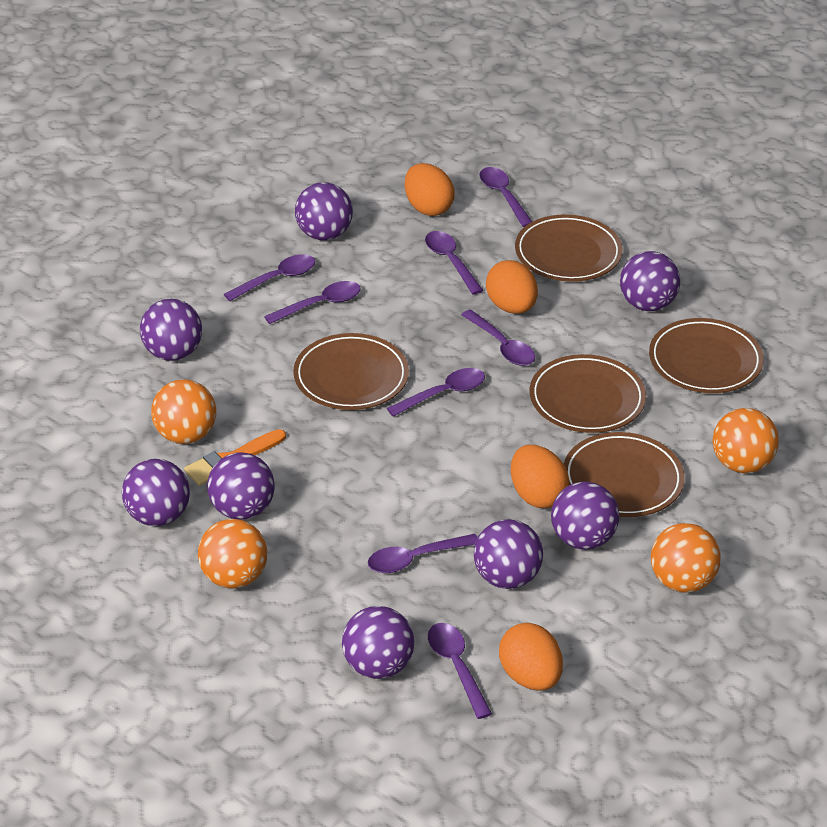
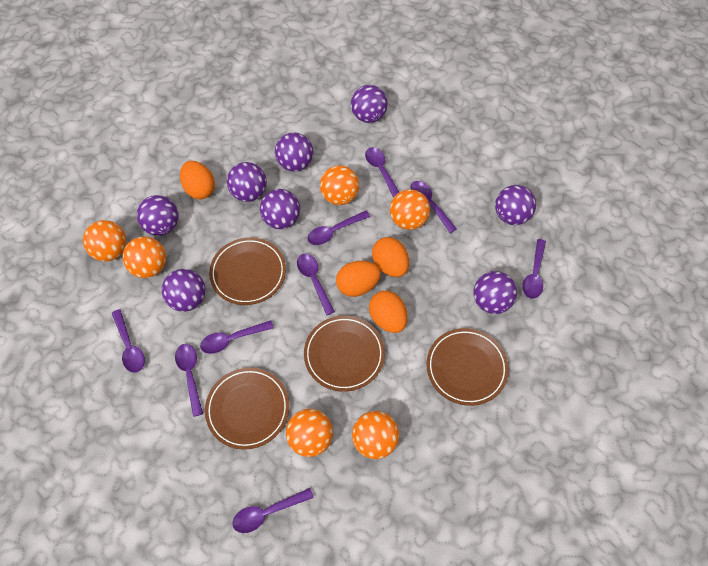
brown plate: [293,333,409,410] [515,214,623,282] [530,354,646,433] [564,432,685,517] [649,318,764,393] = 5 -> [205,368,289,450] [209,237,286,305] [304,316,385,392] [427,328,509,406] = 4
orange ball: [151,379,216,444] [198,519,267,589] [651,523,721,593] [713,408,779,473] = 4 -> [83,220,127,261] [123,236,166,278] [286,409,333,457] [320,165,359,205] [352,411,399,459] [390,189,430,230] = 6
orange brush: [184,429,286,486] = 1 -> none = 0
purple spoon: [224,254,315,301] [264,281,361,324] [368,534,478,573] [387,368,485,417] [425,231,484,295] [428,623,492,719] [461,309,535,366] [479,167,532,227] = 8 -> [112,309,145,373] [175,344,203,417] [200,320,274,354] [232,488,314,533] [297,253,335,315] [307,211,370,245] [365,147,399,198] [410,181,457,233] [522,239,546,299] = 9

